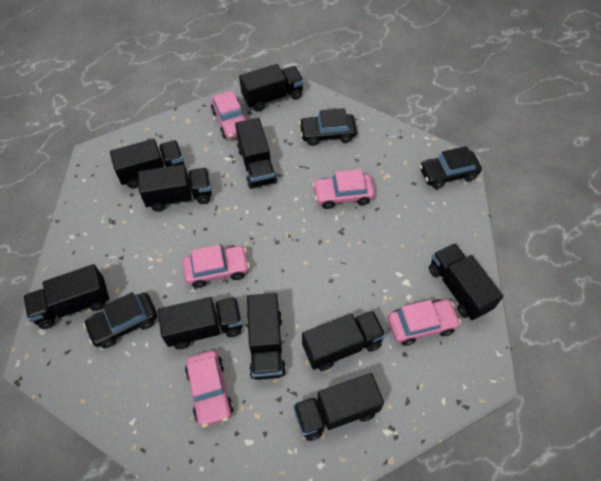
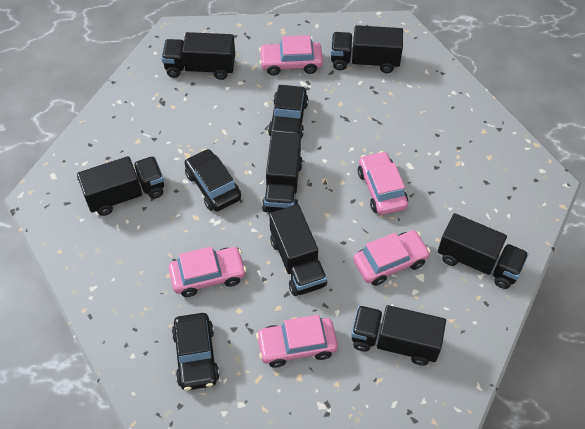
black truck: [23,264,109,329] [110,139,184,189] [138,164,212,212] [158,297,242,349] [235,118,277,189] [239,64,304,112] [247,293,286,380] [293,373,384,441] [302,310,386,371] [429,243,503,320] = 10 -> [77,156,164,216] [161,32,235,80] [262,132,303,213] [269,204,327,296] [331,25,403,73] [351,305,446,366] [438,213,529,289] = 7

